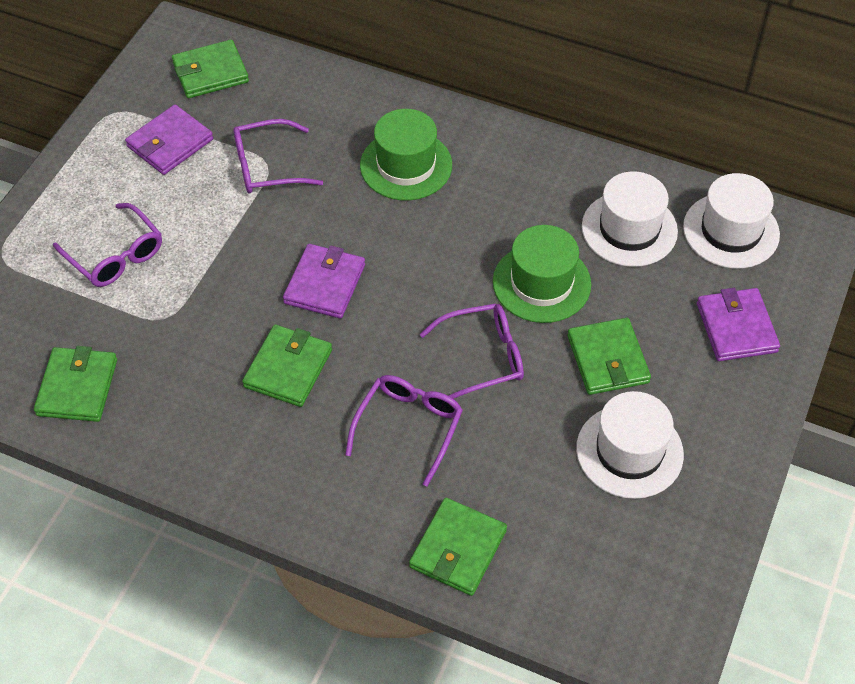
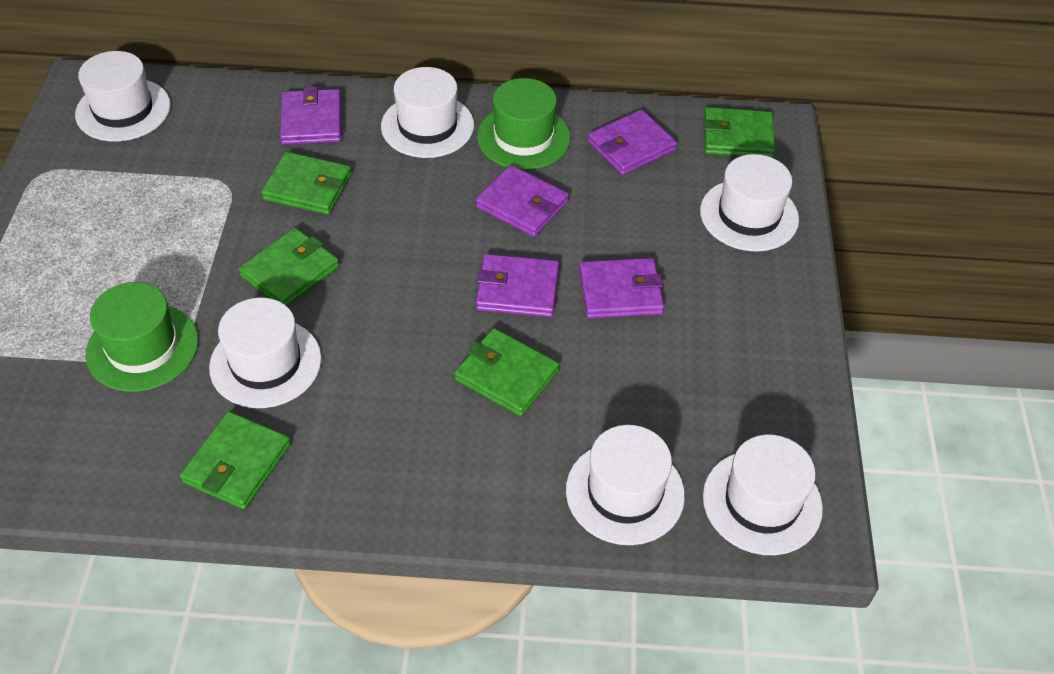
purple glasses: [53,203,162,287] [233,119,323,193] [345,375,463,486] [420,303,524,399] = 4 -> none = 0
purple wallet: [125,105,213,175] [283,244,365,318] [697,288,780,361] = 3 -> [280,87,341,145] [476,165,569,237] [476,254,559,317] [579,258,664,319] [588,110,677,175] = 5
white hat: [576,391,684,499] [582,171,678,267] [683,173,780,269] = 3 -> [75,51,171,141] [209,298,322,408] [381,67,474,158] [566,425,685,545] [700,154,799,252] [703,435,823,555] = 6

